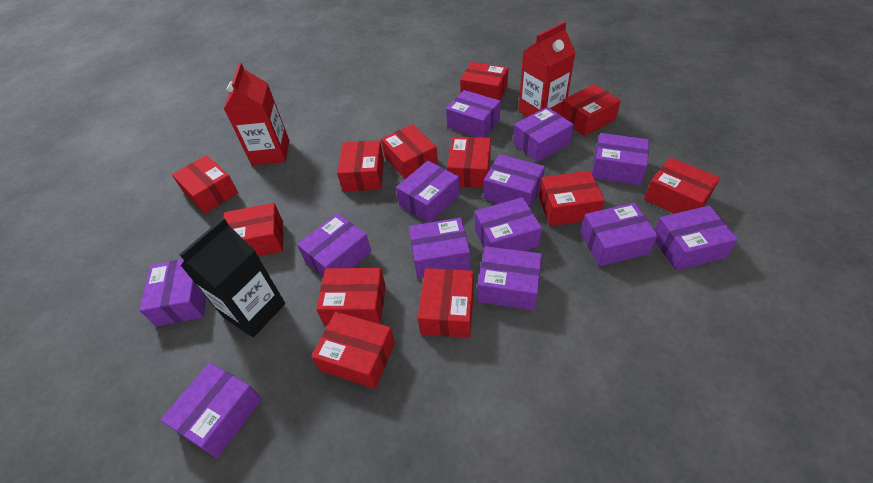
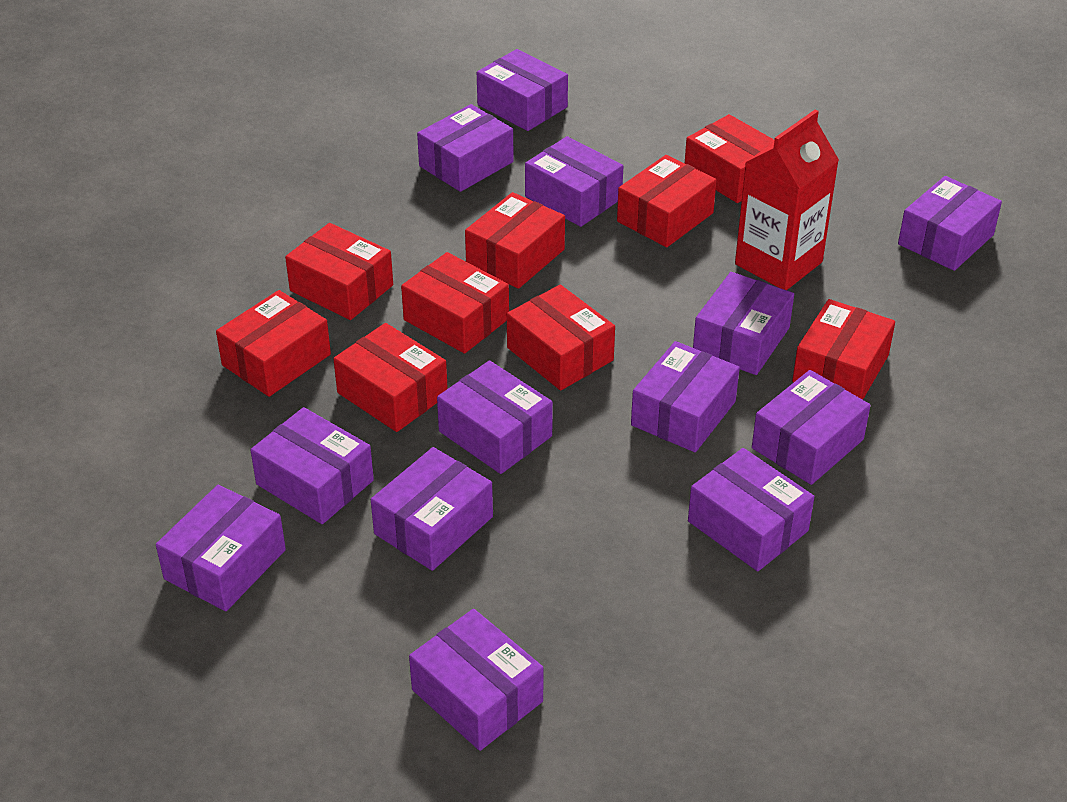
black carton: [179,218,285,337] = 1 -> none = 0
red box: [172,155,238,214] [224,203,283,256] [311,312,395,389] [316,268,386,326] [337,140,384,192] [381,124,438,179] [418,268,474,338] [447,137,491,188] [460,62,508,100] [539,171,605,226] [560,84,621,136] [644,157,720,214] = 12 -> [216,290,331,397] [285,223,393,320] [333,323,448,432] [401,252,509,354] [465,192,565,289] [507,285,615,391] [617,155,717,247] [685,114,774,203] [792,299,895,400] = 9
red carton: [224,63,289,165] [518,22,576,117] = 2 -> [735,109,839,290] = 1

